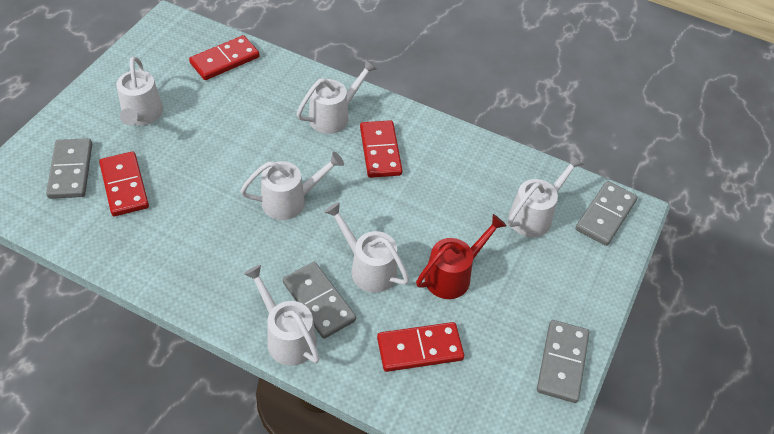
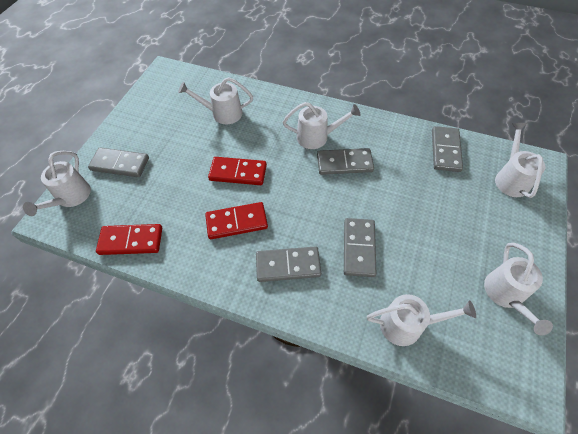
grey domino: [46,138,92,199] [283,262,356,339] [537,320,589,403] [576,181,637,246] = 4 -> [88,147,149,177] [256,246,321,282] [317,148,374,175] [344,218,377,277] [432,126,463,172] = 5
red domino: [99,151,149,216] [189,35,260,80] [360,120,402,178] [377,322,464,372] = 4 -> [96,224,162,255] [205,202,268,239] [208,157,267,185] = 3
red watering can: [416,214,507,299] = 1 -> none = 0

